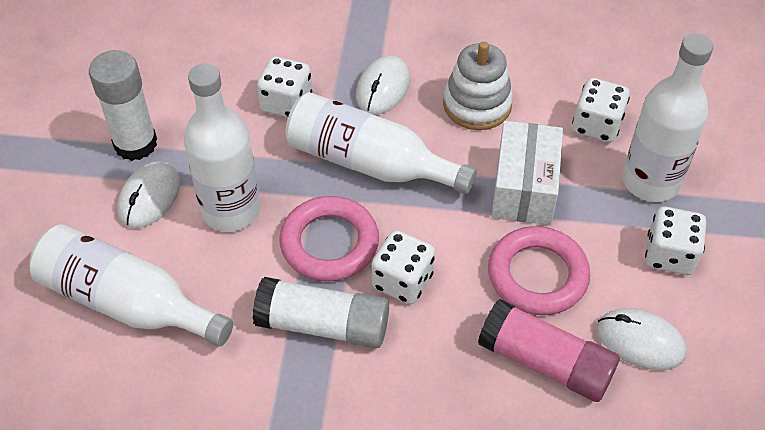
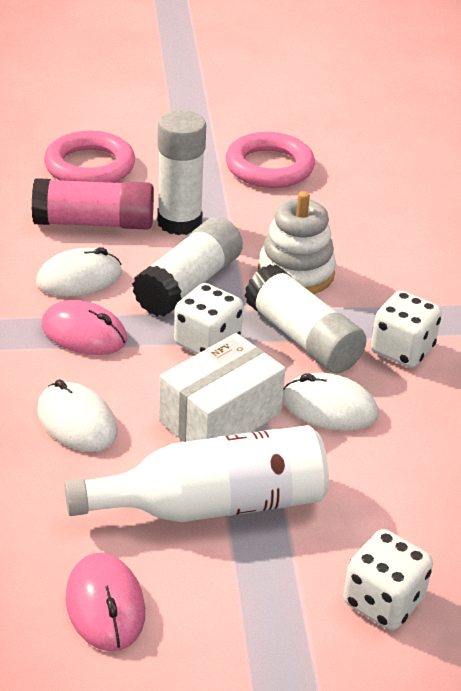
pink mouse: none = 0 -> [41,300,127,355] [66,553,145,651] = 2
white bottle: [29,224,233,347] [184,64,260,232] [285,92,477,194] [622,33,713,202] = 4 -> [64,425,329,522] = 1
white dice: [257,56,312,118] [372,230,435,304] [572,78,630,143] [645,206,706,275] = 4 -> [174,283,243,354] [343,529,433,630] [371,291,442,368] = 3
white glue stick: [89,50,157,161] [253,277,389,348] = 2 -> [132,217,243,317] [157,110,206,235] [244,264,367,373] = 3

